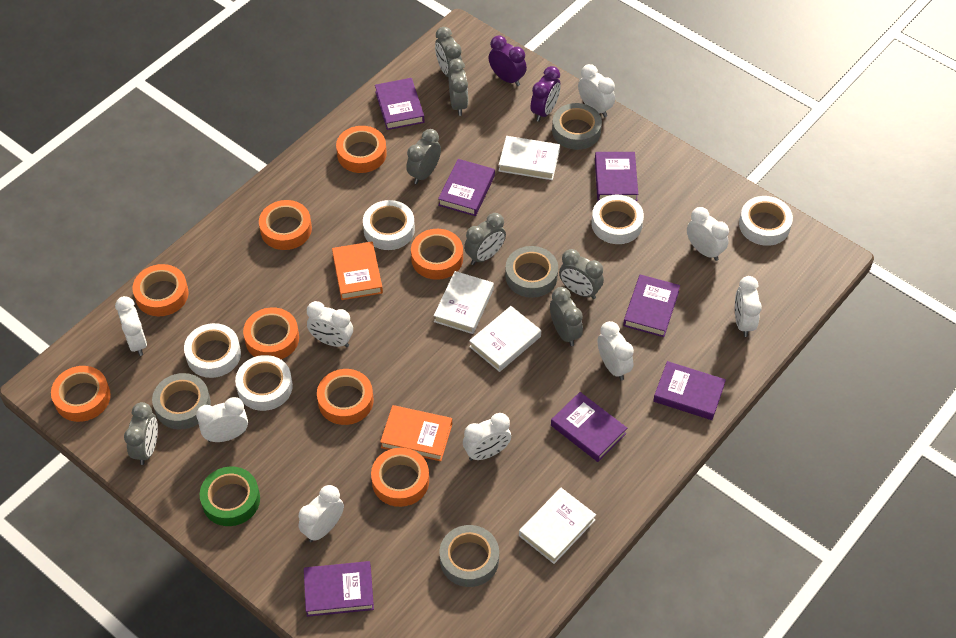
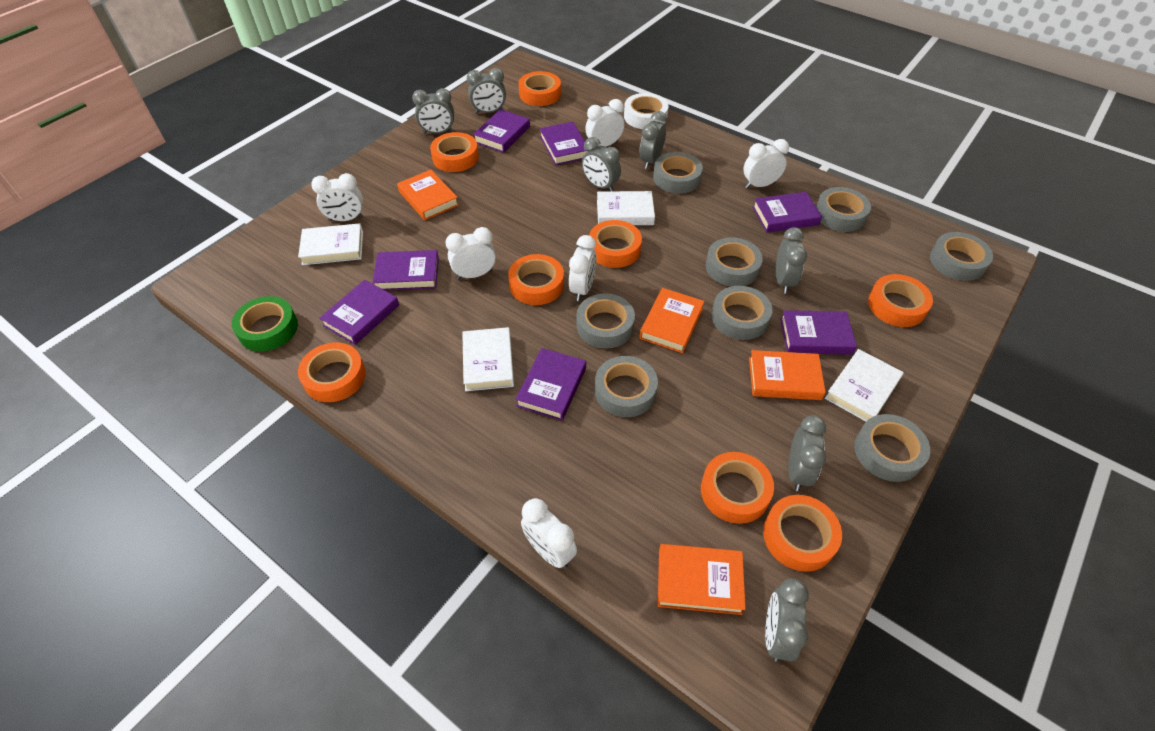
grey tape: [152,373,211,430] [440,525,499,587] [505,246,558,298] [552,103,602,150] = 4 -> [577,293,635,348] [595,356,658,417] [653,152,703,194] [706,237,763,287] [711,286,772,340] [816,187,871,232] [854,414,930,482] [930,232,993,281] = 8
orange book: [332,242,383,300] [380,405,452,461] = 2 -> [397,170,459,220] [639,288,705,353] [658,544,746,615] [749,350,826,400] = 4
purple clock: [488,36,527,86] [531,66,561,122] = 2 -> none = 0
white clock: [115,296,147,356] [196,397,248,442] [299,485,344,542] [307,301,353,347] [463,413,511,461] [578,64,615,117] [597,321,634,381] [687,207,729,261] [735,276,762,337] = 9 -> [311,173,363,221] [445,227,496,279] [521,498,577,568] [569,235,596,301] [585,99,624,147] [744,139,789,189] = 6
white tape: [184,323,241,378] [235,355,293,411] [363,200,415,250] [591,194,644,244] [739,196,793,246] = 5 -> [624,93,669,129] = 1

